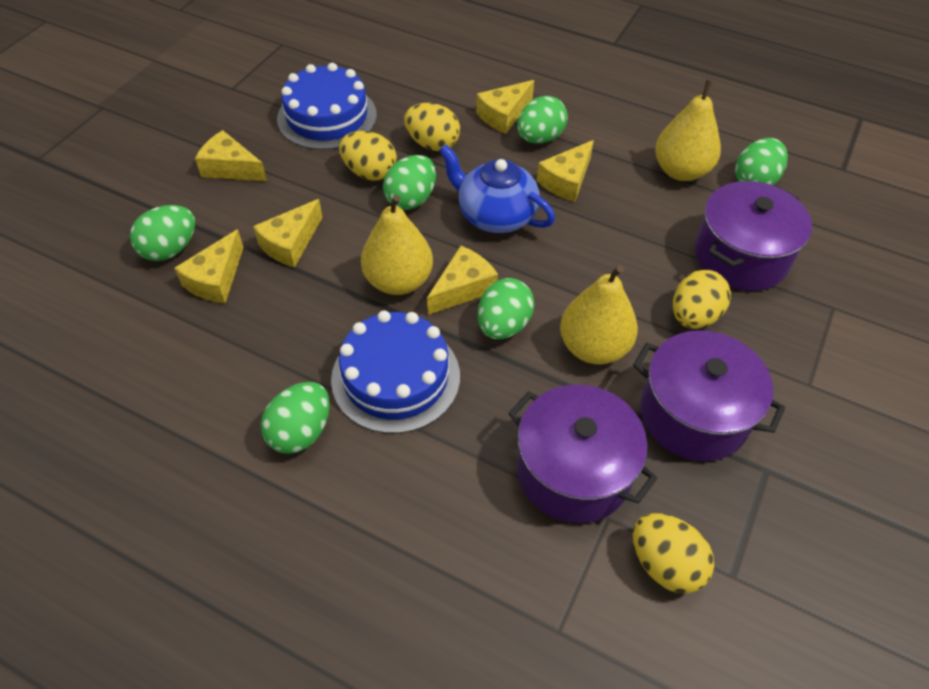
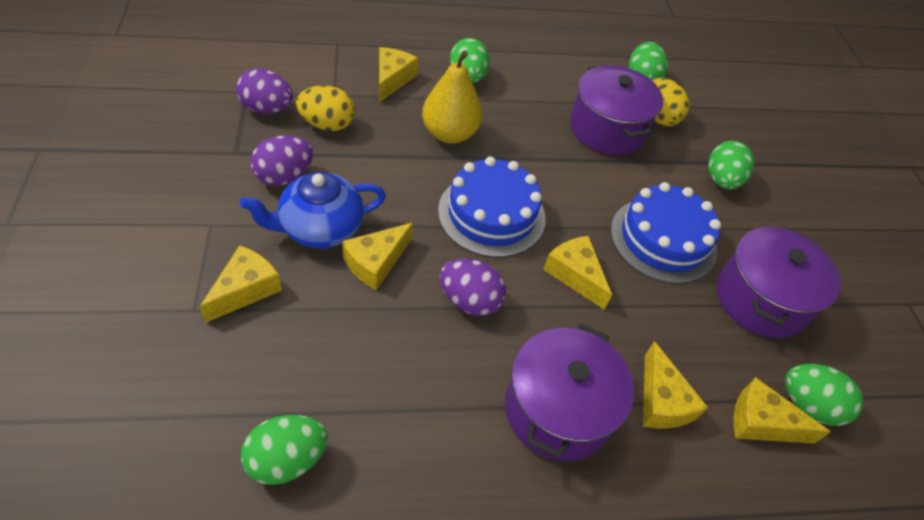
green egg: [130,205,195,261] [261,382,330,454] [383,155,436,210] [477,278,534,339] [517,96,568,144] [735,138,788,185] = 6 -> [241,415,328,485] [450,38,490,83] [629,42,668,81] [708,141,754,189] [785,364,863,426] = 5
purple egg: none = 0 -> [236,68,293,114] [250,136,313,186] [440,259,506,316] = 3
yellow egg: [339,131,397,181] [404,103,460,151] [633,513,714,593] [673,270,731,329] = 4 -> [296,85,355,131] [653,78,690,126] = 2
yellow pear: [361,195,433,295] [560,265,638,364] [655,79,721,181] = 3 -> [422,51,482,144] = 1

